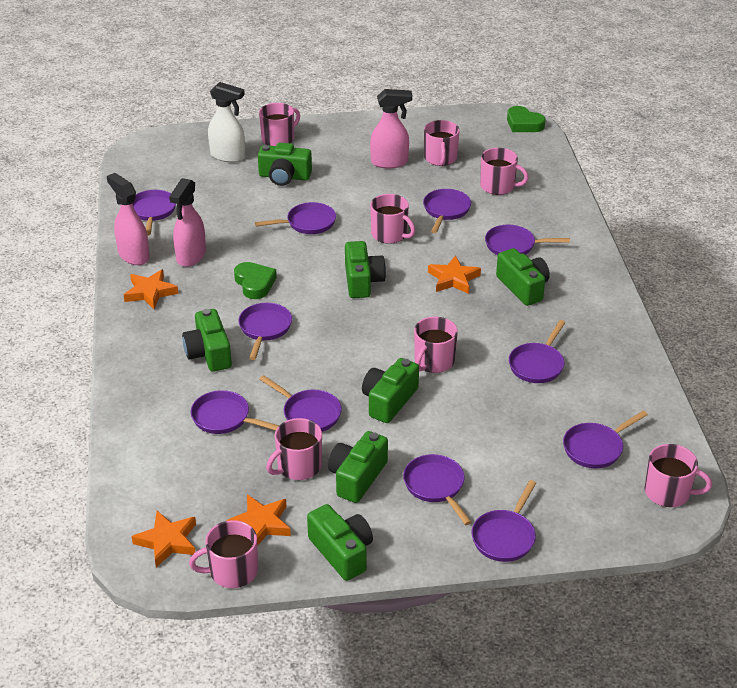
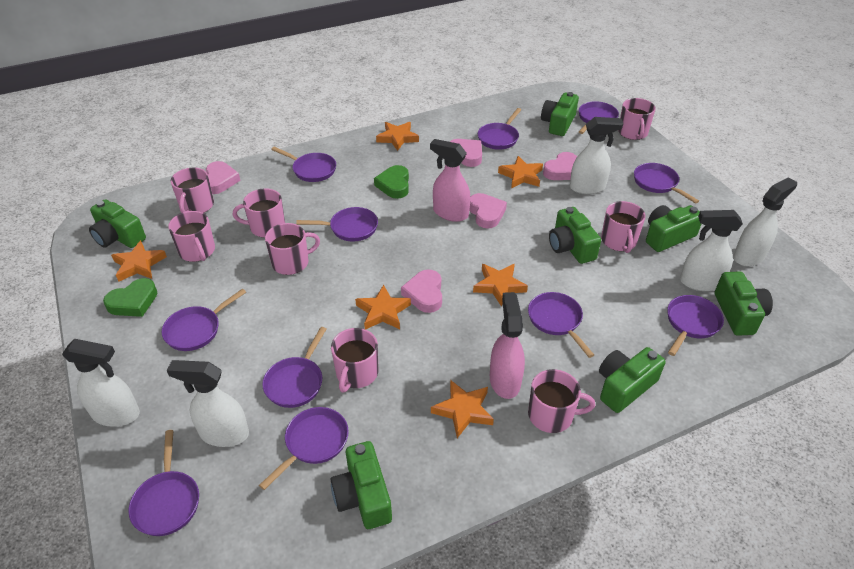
orange star: [124,269,178,309] [131,511,196,568] [226,494,291,546] [428,255,481,294] = 4 -> [111,240,167,282] [355,285,411,330] [376,122,419,151] [431,380,494,438] [473,264,528,307] [498,156,543,188] = 6
pink heart: none = 0 -> [206,161,241,194] [401,269,442,313] [450,139,482,167] [469,193,507,229] [543,152,577,180] = 5
pink spray bottle: [107,173,150,265] [169,178,206,267] [370,89,412,168] = 3 -> [430,139,470,222] [490,292,525,399] = 2
white spray bottle: [208,82,245,163] = 1 -> [62,339,140,427] [167,360,249,447] [570,117,623,194] [680,210,743,291] [733,177,797,266] = 5

